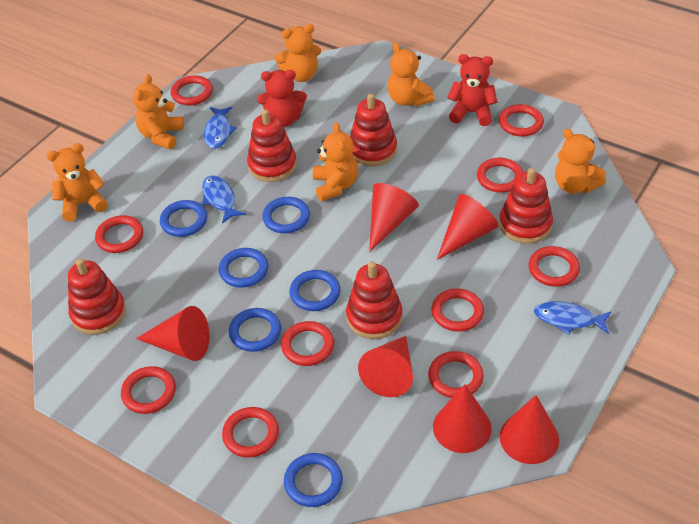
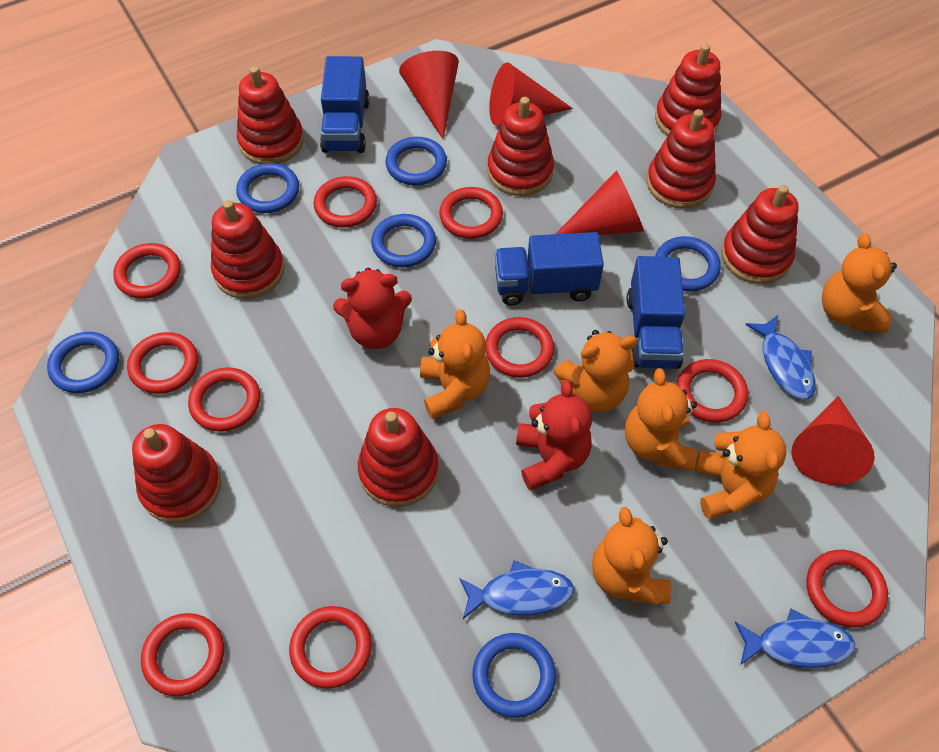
blue truck: none = 0 -> [320,56,370,153] [495,232,604,306] [626,256,685,369] = 3
red cone: [136,306,210,361] [358,336,413,397] [369,183,419,252] [433,385,492,453] [437,194,499,260] [500,395,559,464] = 6 -> [399,51,459,139] [489,62,573,126] [556,171,644,235] [791,396,875,485] = 4
red stacking toy: [68,258,126,335] [247,109,297,182] [346,261,403,339] [350,94,397,166] [499,168,553,244] = 5 -> [132,424,221,523] [211,200,285,299] [237,66,304,164] [358,408,439,507] [487,97,554,196] [647,109,716,209] [655,44,722,136] [721,185,799,284] = 8

